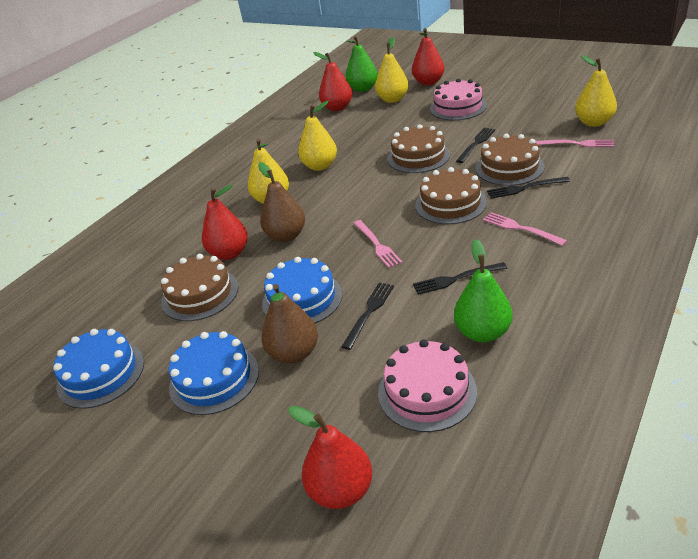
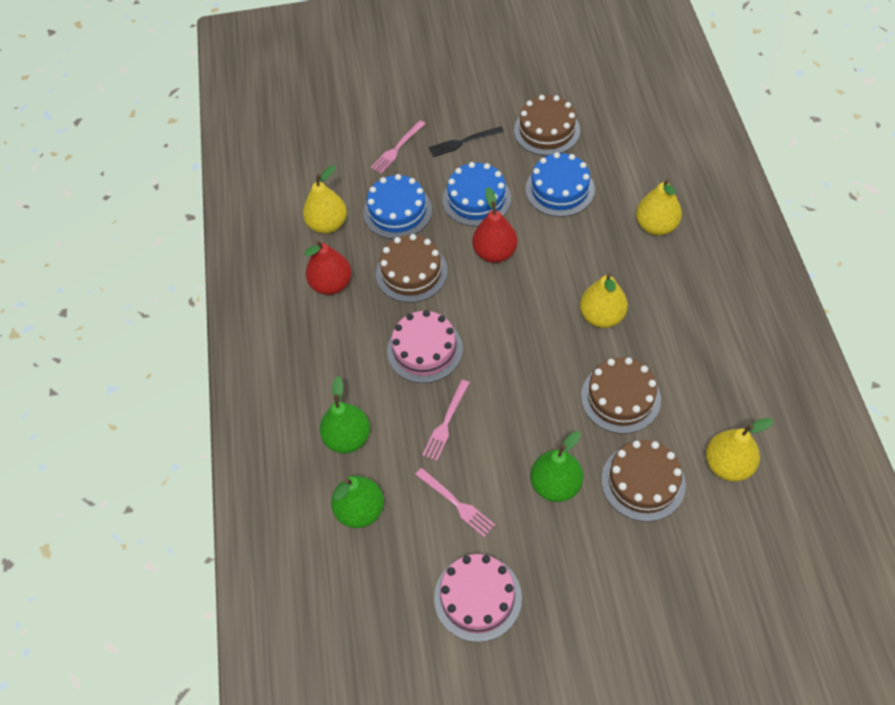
black fork: [341,282,394,350] [413,262,507,295] [456,128,495,163] [487,177,570,199] = 4 -> [429,126,504,157] = 1
brown pear: [258,162,305,242] [261,284,318,364] = 2 -> none = 0
green pear: [346,36,378,92] [454,239,513,343] = 2 -> [320,376,370,453] [331,476,384,528] [531,431,583,502] = 3
red pear: [202,184,248,260] [288,406,372,509] [313,52,352,111] [412,28,445,86] = 4 -> [304,240,352,295] [472,187,518,263] = 2

